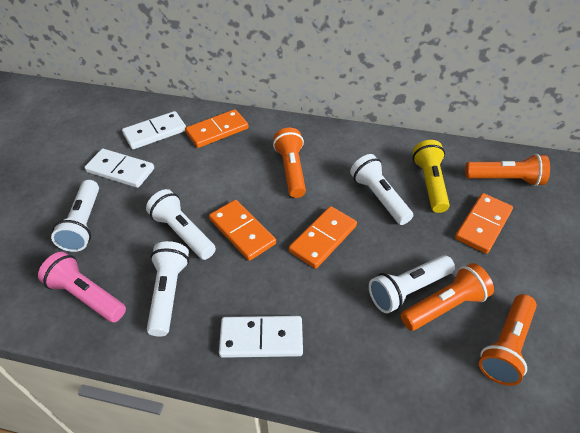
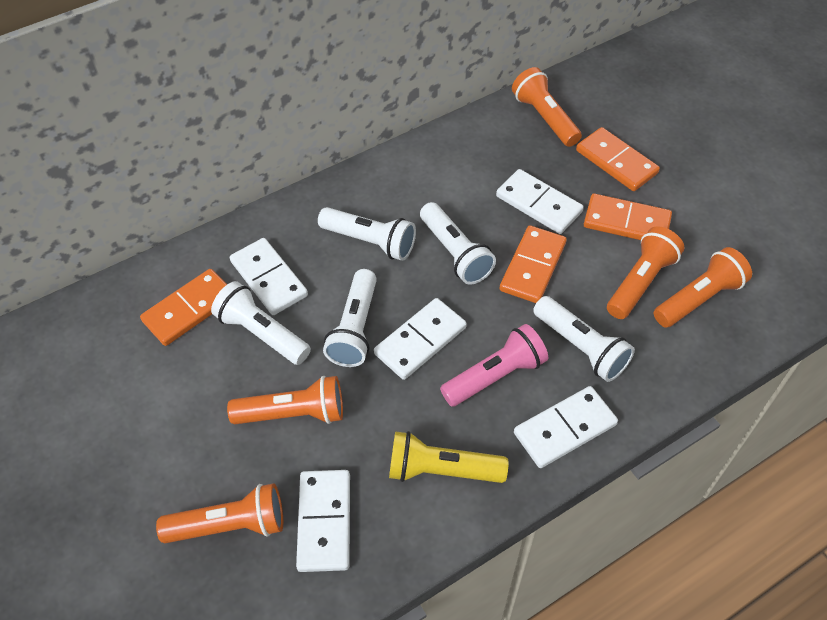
orange flashlight: [273,128,306,198] [401,263,494,331] [465,154,550,186] [479,294,537,386] = 4 -> [156,483,283,543] [227,376,343,424] [512,67,582,147] [607,226,685,319] [654,247,752,328] = 5
white domino: [85,149,154,188] [122,111,186,149] [219,316,303,358] = 3 -> [230,238,308,315] [296,470,350,572] [374,298,467,380] [496,169,584,234] [514,386,618,468] = 5

